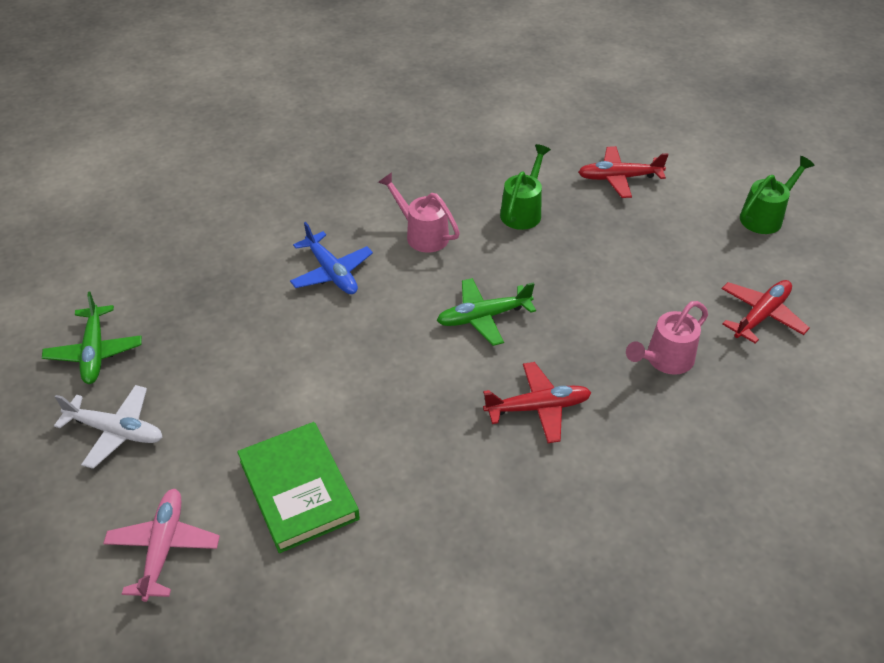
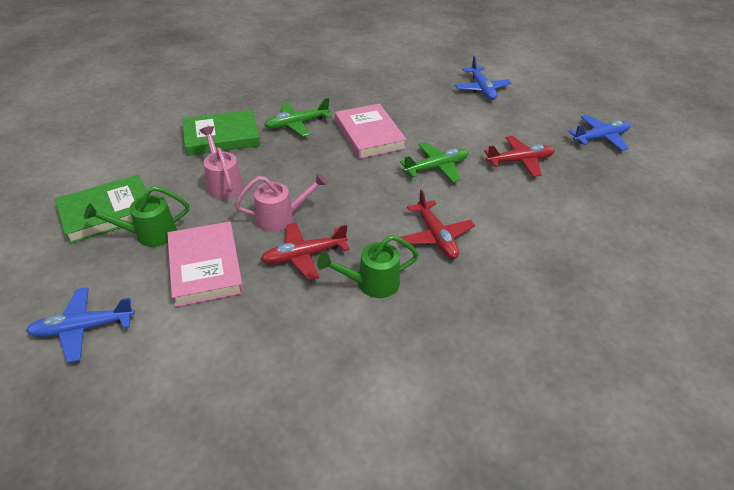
blue plane: [290,222,373,294] = 1 -> [26,287,135,363] [455,56,511,100] [568,115,631,151] = 3
green book: [237,422,360,553] = 1 -> [55,175,146,244] [182,110,260,156] = 2
pink book: none = 0 -> [167,222,244,307] [335,104,407,159] = 2
pink plane: [103,489,220,602] = 1 -> none = 0
white plane: [54,385,163,469] = 1 -> none = 0

